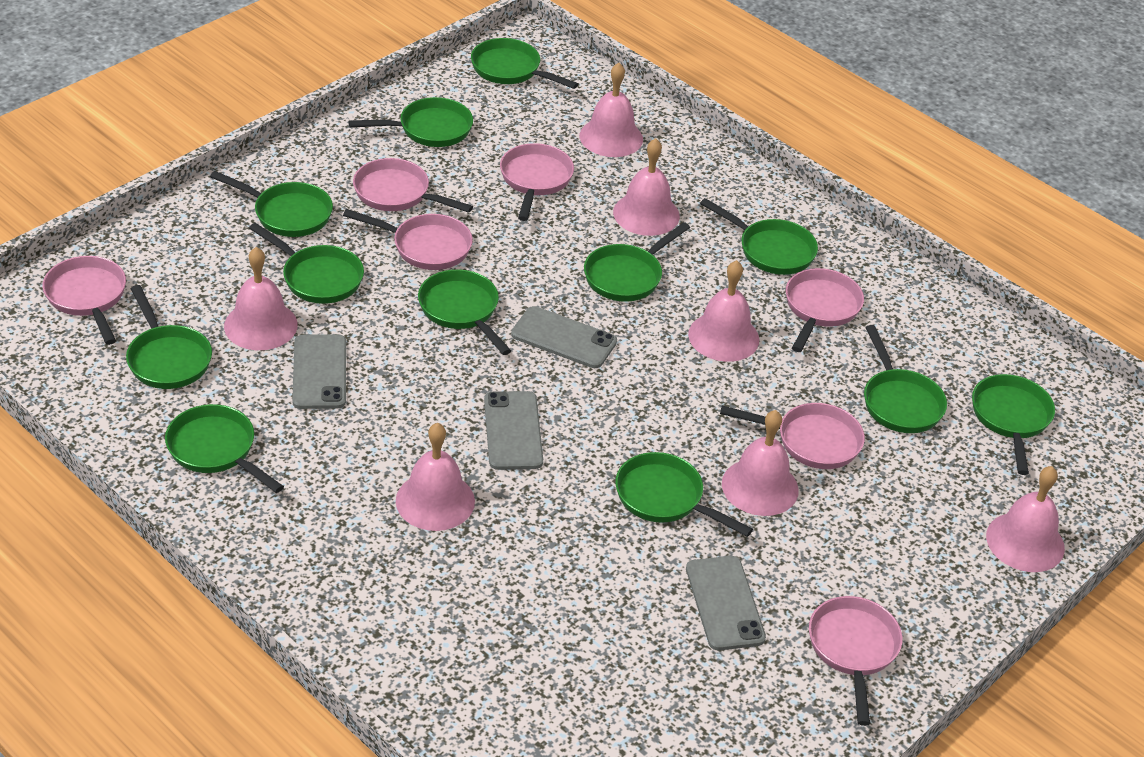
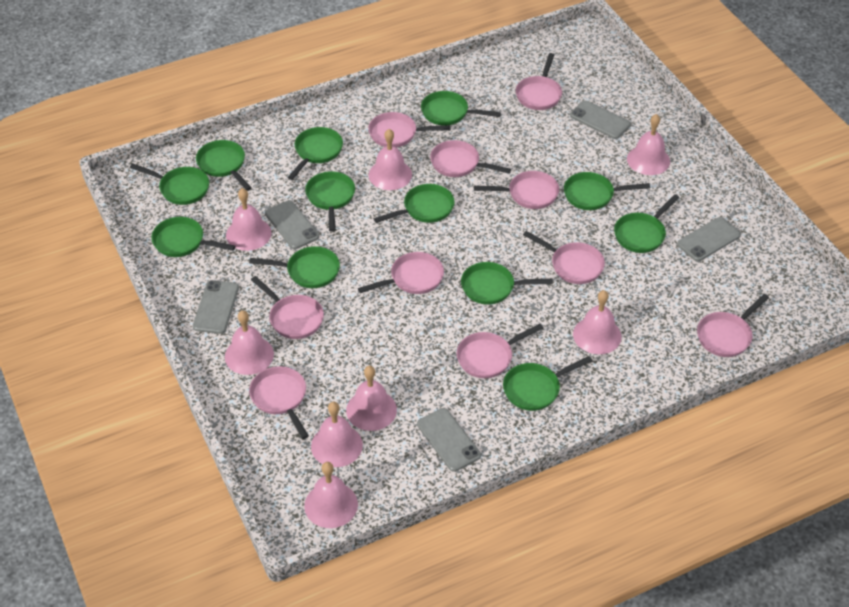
grey phone: [292,334,346,409] [484,391,543,470] [511,306,617,368] [686,556,766,650] = 4 -> [193,280,239,334] [265,200,319,249] [417,408,481,472] [570,100,631,139] [677,217,741,261] = 5
pink bell: [224,247,298,350] [396,423,475,531] [580,63,643,157] [613,138,680,236] [688,260,759,362] [722,410,799,516] [986,466,1065,572] = 7 -> [225,310,274,375] [226,188,272,251] [304,462,358,528] [311,402,363,467] [346,366,397,431] [369,129,412,190] [573,290,622,354] [627,114,670,175] = 8
pink pan: [42,256,126,345] [343,209,473,270] [353,158,473,213] [500,143,574,221] [720,403,865,469] [786,268,864,352] [809,596,902,726] = 7 -> [249,366,309,439] [251,276,324,339] [358,252,444,294] [368,112,451,147] [430,140,511,177] [457,324,543,378] [474,171,559,209] [516,53,562,110] [523,231,605,284] [697,294,769,357] = 10

